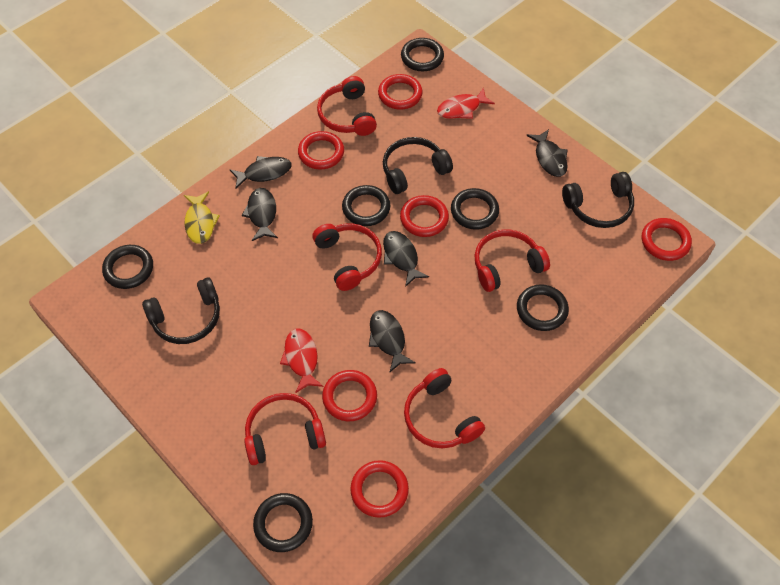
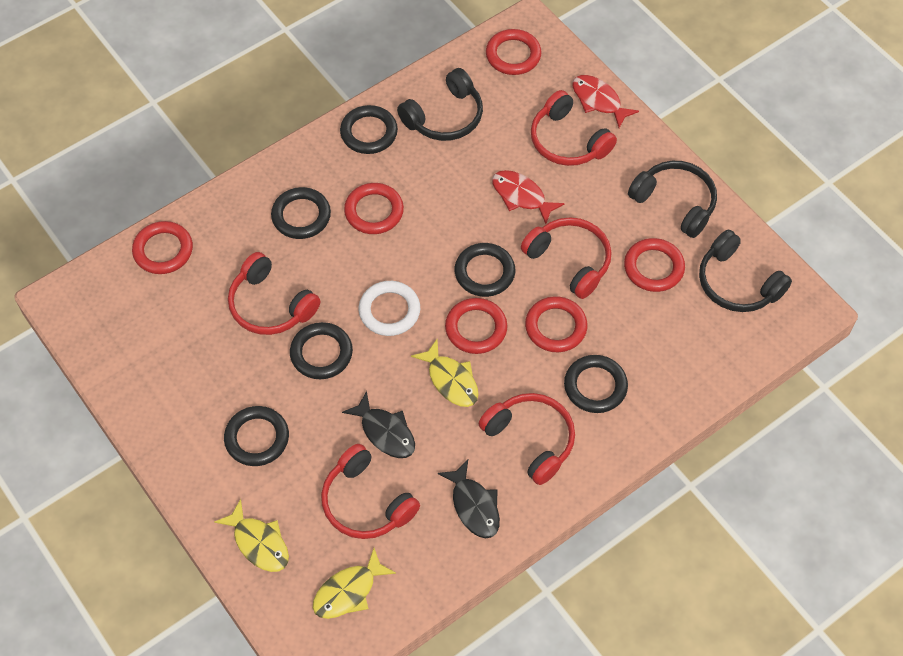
black fish: [230,156,291,189] [242,188,278,241] [369,310,416,372] [383,231,429,287] [526,129,568,177] = 5 -> [342,391,415,458] [438,460,500,538] = 2
white ring: none = 0 -> [359,281,420,336] = 1
yellow fish: [184,191,220,244] = 1 -> [214,499,289,572] [313,548,396,619] [411,339,479,407] = 3

